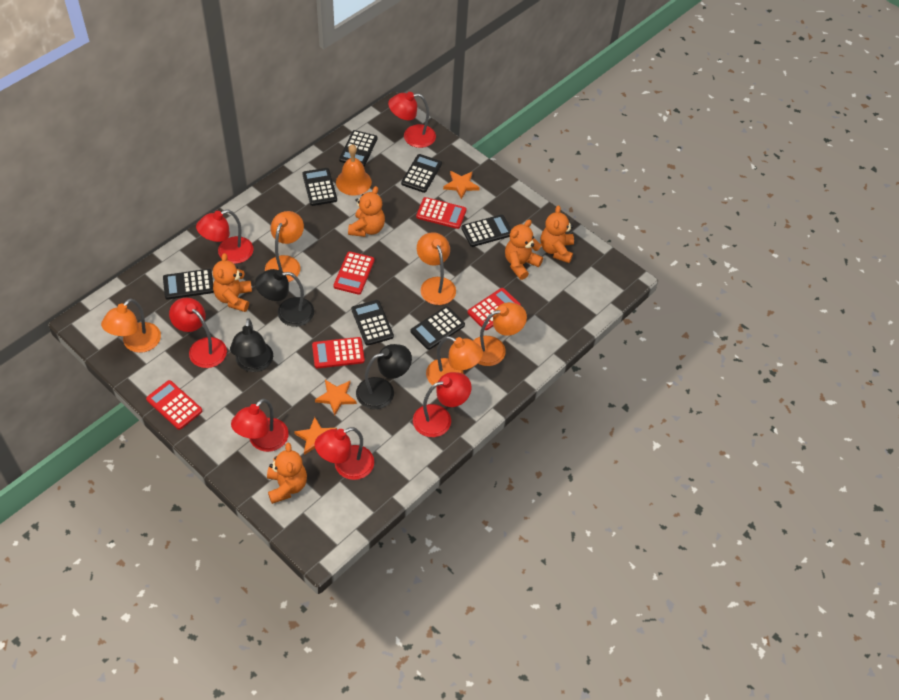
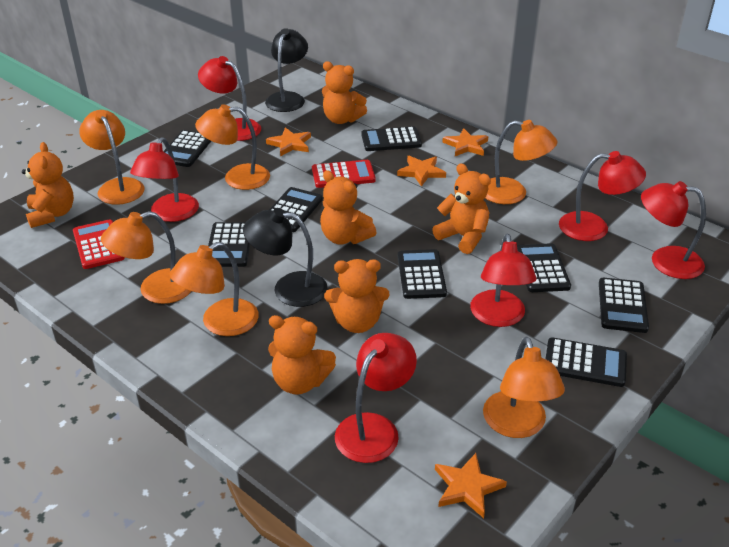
black calculator: [163,269,214,299] [302,168,337,206] [339,130,377,167] [351,300,394,346] [401,154,442,193] [411,306,465,350] [461,214,511,247] = 7 -> [163,130,211,167] [208,222,250,267] [269,187,323,232] [361,126,422,151] [398,249,447,299] [517,243,571,292] [545,338,627,387] [599,278,649,333] = 8
black lamp: [230,318,273,372] [255,269,314,327] [356,344,412,409] = 3 -> [243,208,328,307] [265,28,308,112] = 2
orange bell: [336,144,372,196] = 1 -> none = 0
orange lamp: [101,298,161,353] [265,211,304,282] [417,232,456,305] [426,336,483,385] [473,302,527,366] = 5 -> [79,110,145,205] [101,211,191,304] [170,242,259,336] [195,104,270,190] [483,337,565,438] [485,120,558,204] = 6
orange star: [294,417,337,455] [315,380,357,416] [443,171,480,200] = 3 -> [266,127,311,157] [397,156,446,186] [435,453,507,518] [442,128,489,156] = 4
orange teddy bear: [213,253,252,312] [267,443,307,504] [348,186,385,237] [505,219,543,280] [540,205,574,263] = 5 -> [22,142,74,228] [268,315,336,395] [320,170,377,244] [322,61,367,124] [324,259,389,333] [432,164,491,254] = 6
red calculator: [146,380,202,430] [312,337,365,368] [333,251,375,295] [416,197,467,229] [468,288,521,330] = 5 -> [73,220,125,269] [312,160,376,188] = 2

